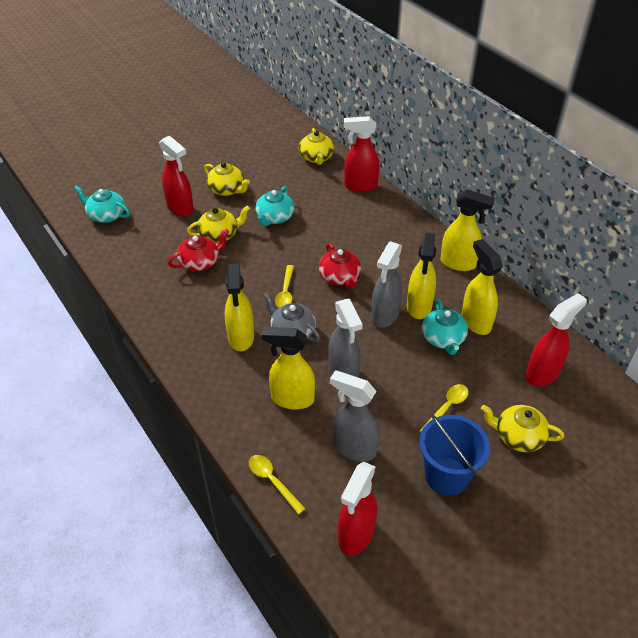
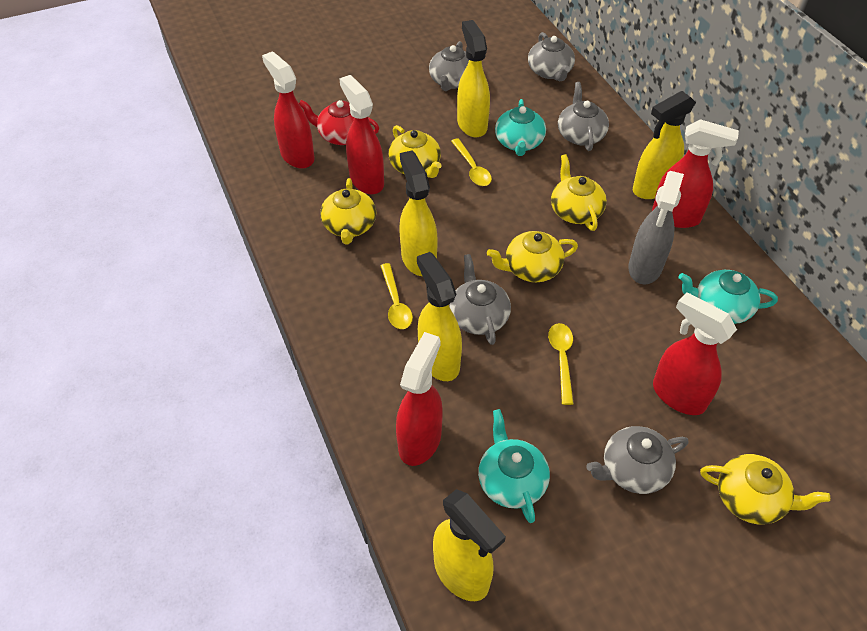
blue bucket: [419,414,490,496] = 1 -> none = 0
grey spray bottle: [328,299,363,378] [330,370,380,462] [371,241,402,328] = 3 -> [628,171,684,285] = 1
grey teapot: [263,292,320,342] = 1 -> [429,41,469,91] [449,254,511,345] [528,32,575,81] [558,82,609,151] [586,426,688,494] = 5
red spray bottle: [159,135,194,217] [338,462,377,556] [344,116,380,192] [525,293,587,386] = 4 -> [262,51,315,169] [339,75,384,194] [396,332,443,466] [652,119,739,228] [653,292,737,415] = 5
red teapot: [168,229,229,271] [319,243,361,289] = 2 -> [299,100,379,145] = 1
yellow teapot: [187,206,250,243] [204,163,250,196] [299,128,334,165] [481,405,564,452] = 4 -> [320,178,376,244] [388,125,442,178] [487,231,578,282] [551,154,607,231] [700,454,830,524] = 5

